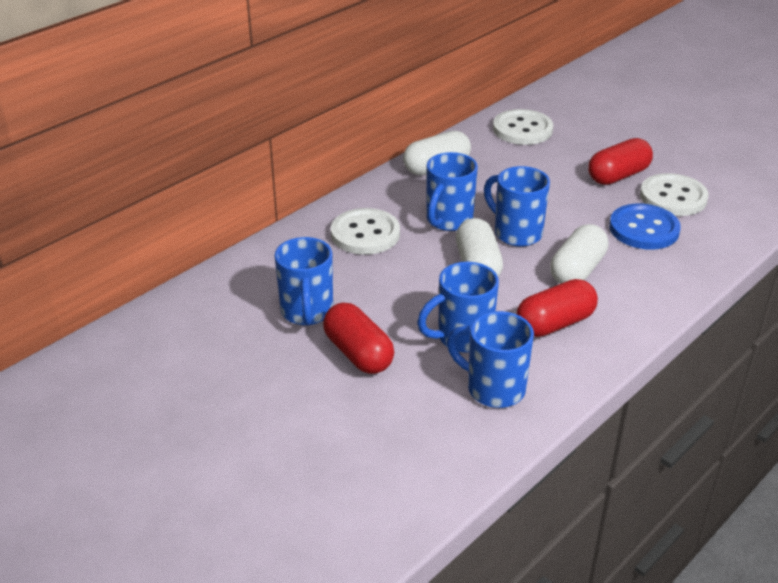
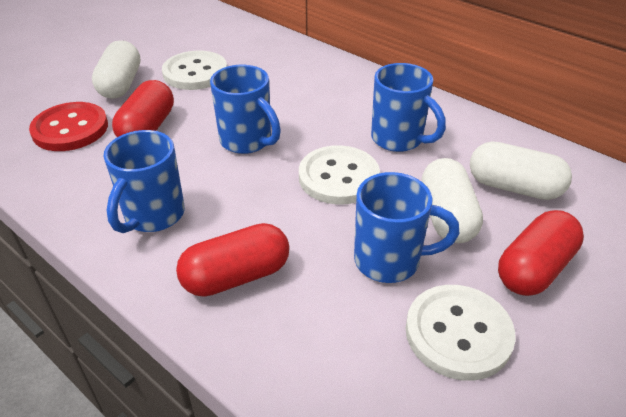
blue button: [609,204,681,250] = 1 -> none = 0
blue mug: [275,237,333,325] [417,262,499,353] [426,152,478,231] [447,311,534,408] [484,166,550,247] = 5 -> [104,130,185,233] [210,65,281,154] [354,172,459,283] [371,63,446,152] = 4
red button: none = 0 -> [29,102,108,151] = 1

